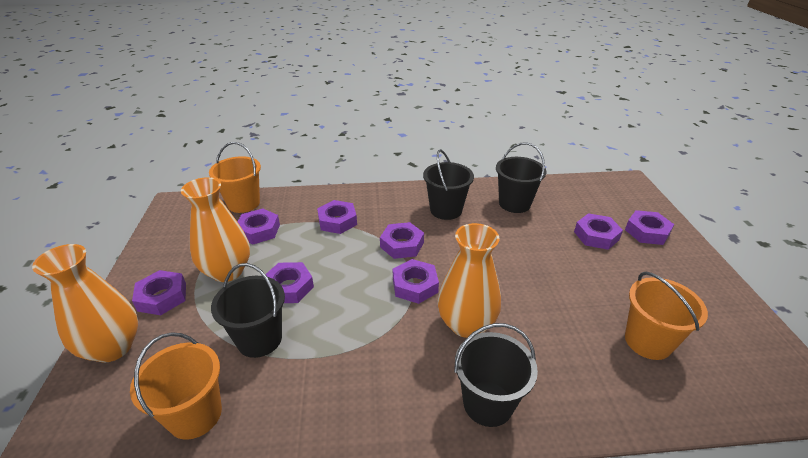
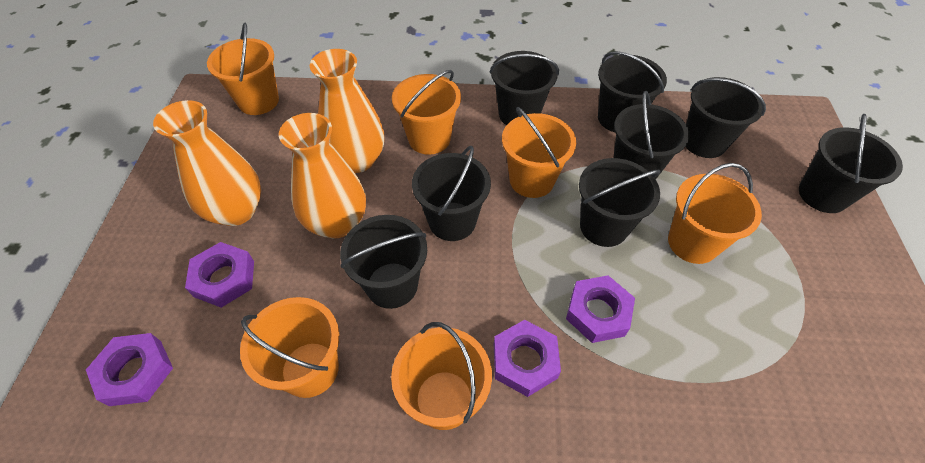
black bucket: [211,263,285,358] [423,149,474,220] [454,323,538,427] [496,142,546,213] = 4 -> [340,215,427,309] [412,146,491,241] [490,51,559,125] [579,158,661,247] [598,51,667,132] [613,91,689,179] [686,77,766,158] [799,114,903,213] = 8
orange bucket: [130,332,222,440] [209,142,261,213] [625,272,708,360] = 3 -> [207,22,279,115] [240,297,339,398] [391,322,492,430] [392,70,461,155] [502,107,576,198] [668,163,762,264] = 6
purple nut: [132,270,186,315] [238,208,280,244] [265,262,314,303] [317,200,357,234] [380,222,424,259] [393,259,439,304] [574,213,623,250] [625,210,674,245] = 8 -> [86,333,173,406] [185,242,254,308] [494,320,561,397] [566,276,635,343] = 4

